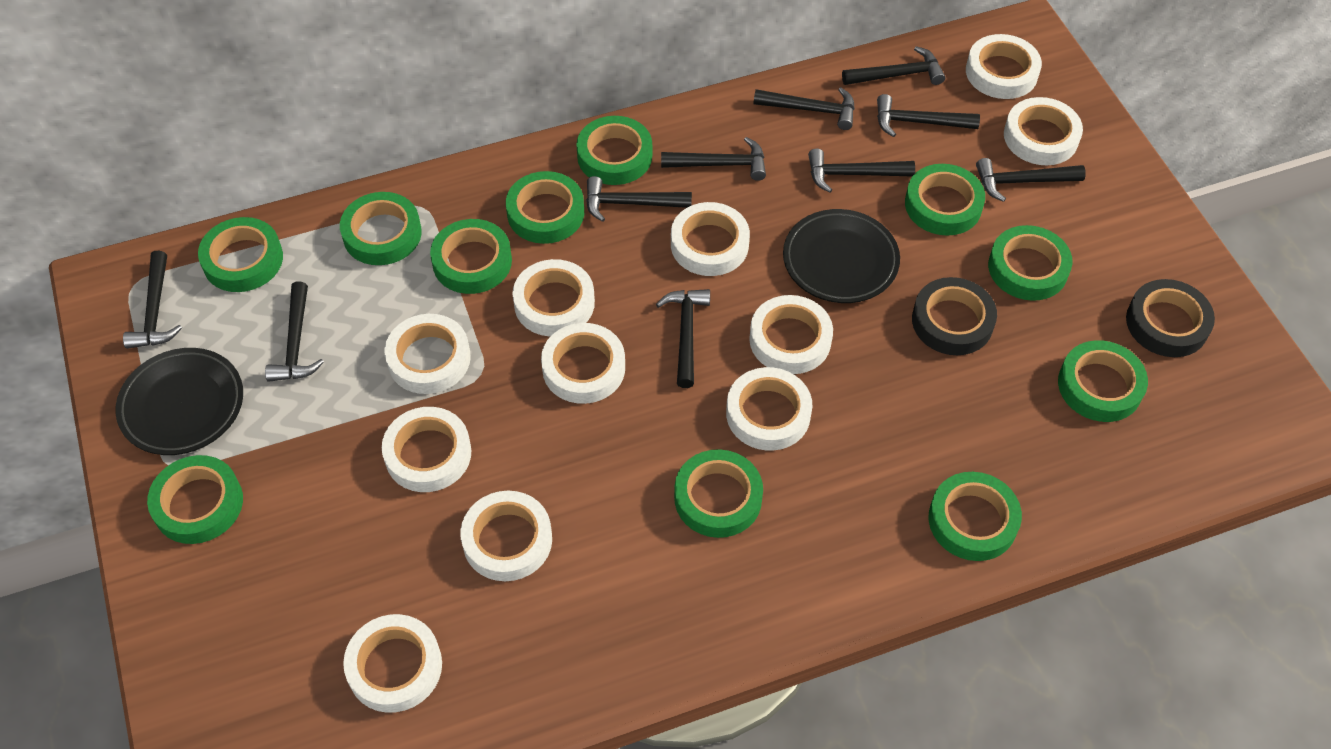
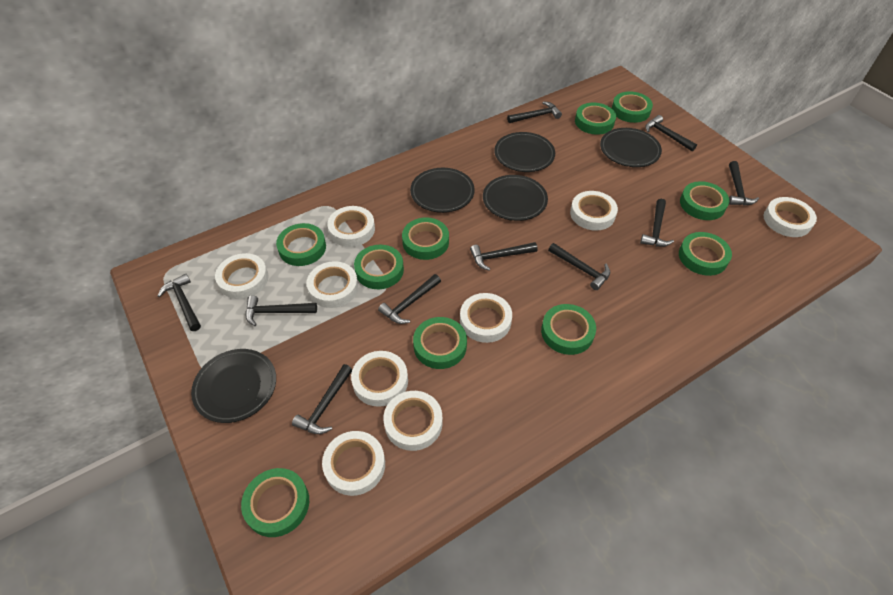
black plate: [115,348,243,455] [783,209,900,303] = 2 -> [191,349,276,423] [410,168,475,213] [483,175,548,221] [494,132,555,172] [600,128,662,167] = 5
black tape: [912,277,997,355] [1126,279,1215,357] = 2 -> none = 0
green tape: [147,455,243,544] [198,217,283,292] [340,192,422,265] [430,219,512,294] [506,171,584,244] [576,116,652,185] [674,449,763,538] [905,164,985,236] [929,472,1022,561] [988,225,1072,301] [1058,340,1148,422] = 11 -> [241,468,309,537] [276,223,326,266] [354,245,404,289] [402,218,449,260] [413,317,467,369] [541,304,596,355] [575,103,616,135] [612,91,653,123] [679,232,732,276] [680,181,729,220] = 10
white tape: [343,614,442,713] [382,407,471,492] [384,314,471,394] [460,491,552,581] [512,259,595,336] [541,323,625,404] [671,202,750,276] [726,367,812,451] [749,295,833,374] [966,34,1042,99] [1004,97,1083,165] = 11 -> [215,253,268,299] [307,261,358,308] [322,431,385,496] [327,206,375,247] [351,351,408,407] [383,391,443,451] [460,293,512,343] [570,191,618,231] [764,197,817,237] = 9

